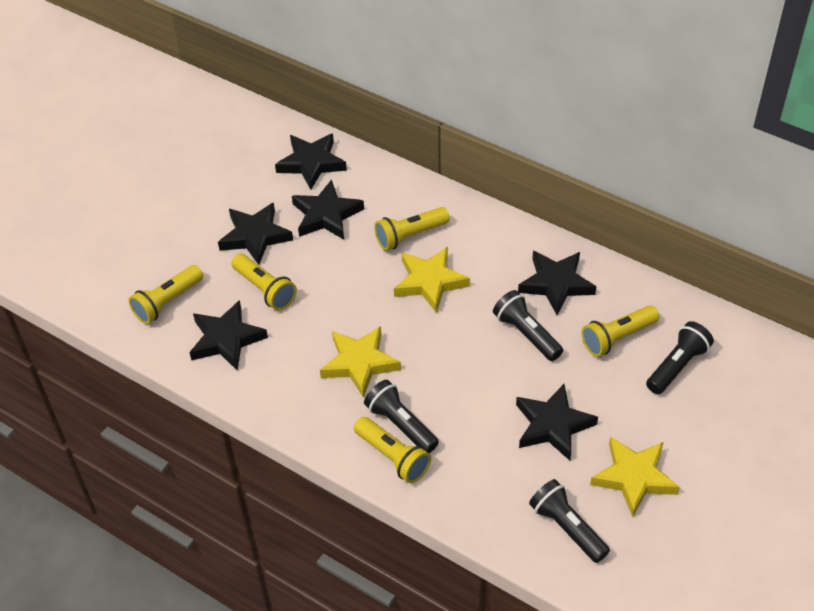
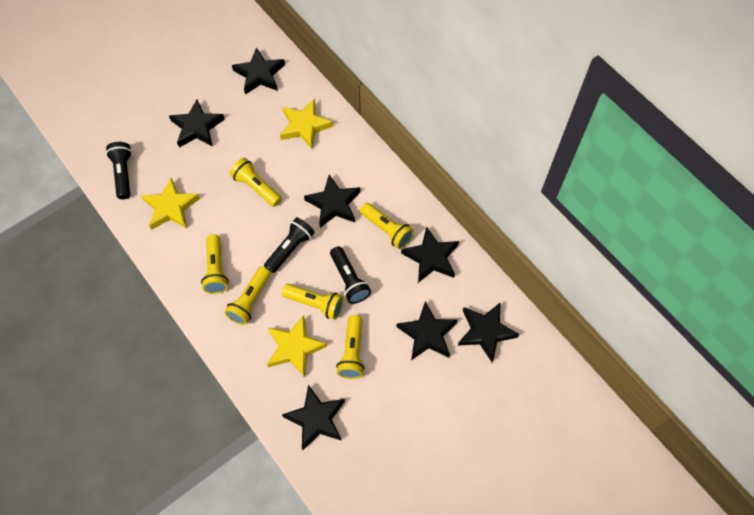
black flashlight: [364,380,439,453] [493,290,563,361] [529,479,610,563] [646,321,714,394] = 4 -> [106,142,132,199] [264,217,315,273] [330,246,371,304] = 3
black star: [189,300,268,371] [218,203,293,265] [275,133,347,190] [292,179,364,240] [516,384,598,461] [518,251,597,315] = 6 -> [169,100,225,147] [232,47,285,95] [282,385,345,450] [304,174,360,228] [397,301,458,360] [401,226,459,283] [458,302,519,362] = 7
yellow flashlight: [129,265,203,324] [231,254,297,310] [354,417,431,483] [374,207,450,251] [581,305,659,357] = 5 -> [201,234,229,294] [224,267,271,325] [230,158,282,207] [282,284,344,320] [336,315,364,379] [360,203,414,249] = 6

